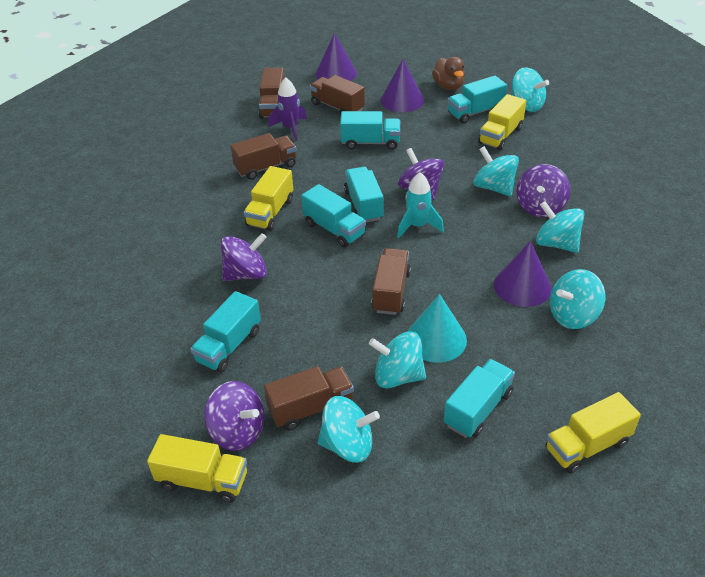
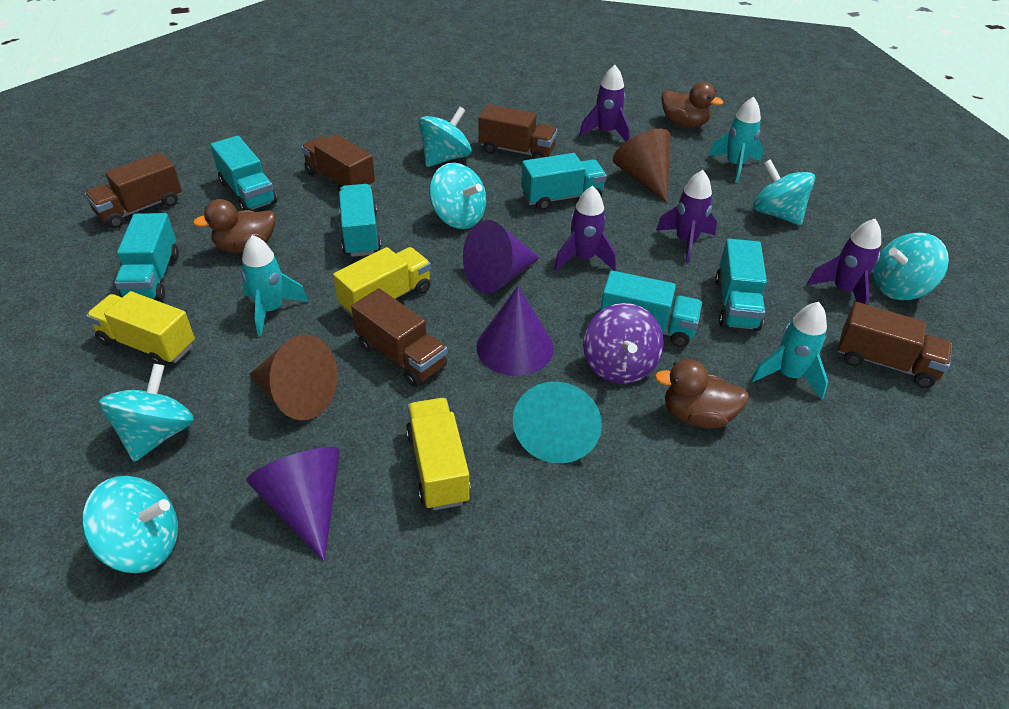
brown cone: none = 0 -> [249,335,338,420] [613,129,670,203] = 2
brown duck: [432,57,465,90] = 1 -> [193,199,275,253] [654,359,749,429] [661,82,723,128] = 3
purple rocket: [268,78,307,141] = 1 -> [554,186,616,271] [579,65,630,141] [656,170,717,264] [807,219,881,305] = 4
purple spinning top: [204,381,264,451] [221,233,267,281] [398,148,444,200] [516,164,570,217] = 4 -> [583,303,664,384] = 1
turquoise rocket: [397,172,444,238] = 1 -> [241,235,309,337] [708,97,764,183] [751,302,828,399] = 3
yellow truck: [147,434,247,503] [244,166,293,231] [478,94,526,150] [546,392,641,474] = 4 -> [86,291,195,366] [333,247,431,318] [406,398,471,510] = 3

